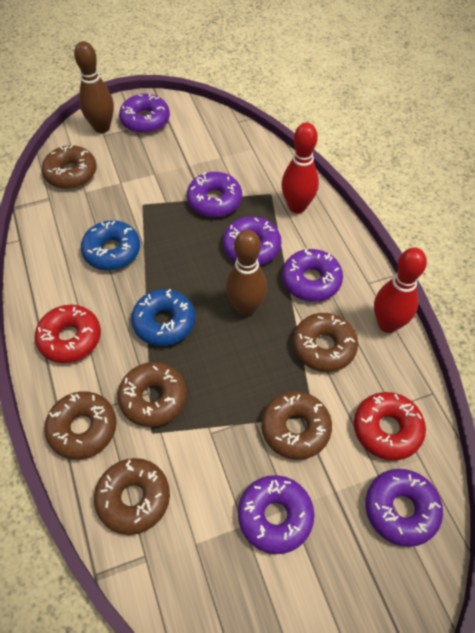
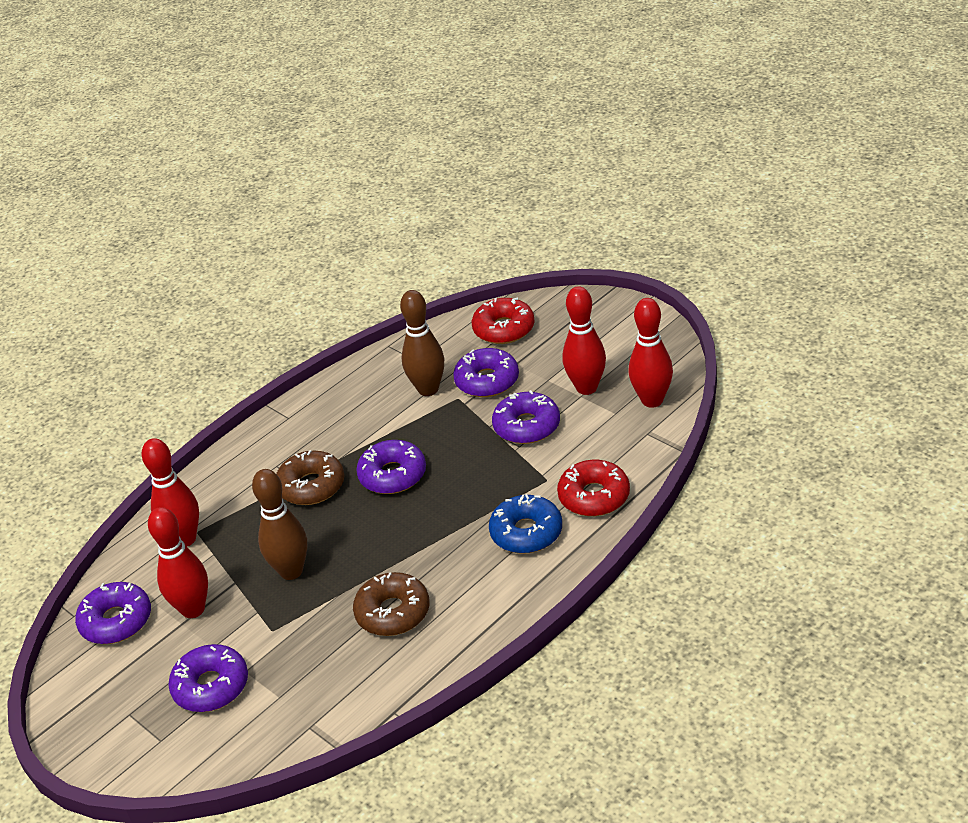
blue donut: [81,220,140,270] [131,289,195,346] = 2 -> [489,494,562,554] = 1
brown donut: [42,145,97,189] [44,391,117,460] [94,458,170,535] [118,362,187,427] [261,391,332,460] [292,313,358,372] = 6 -> [276,450,345,505] [353,572,429,636] = 2
purple donut: [119,94,170,133] [187,172,242,217] [223,216,281,265] [238,475,314,554] [282,248,343,302] [366,469,443,547] = 6 -> [75,582,151,644] [168,644,248,712] [356,440,426,494] [453,348,519,397] [492,390,560,444] = 5
red bowling pin: [281,123,319,213] [374,247,427,333] = 2 -> [141,438,199,547] [148,507,208,618] [562,286,606,395] [628,298,673,408] = 4

